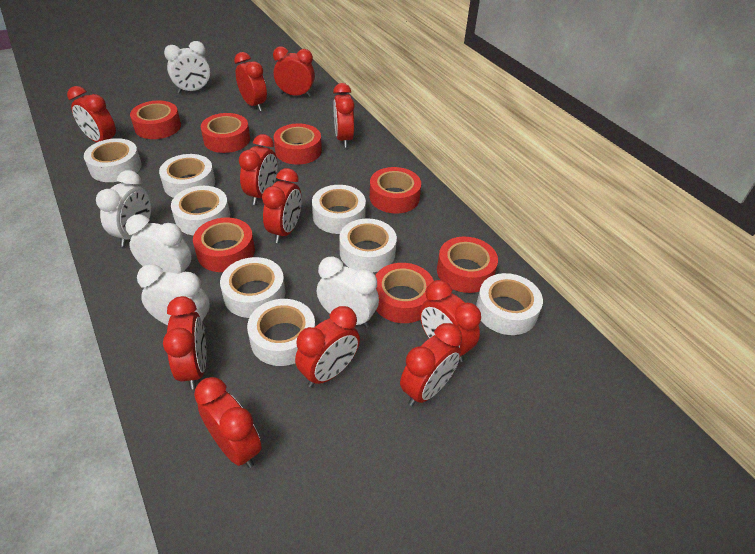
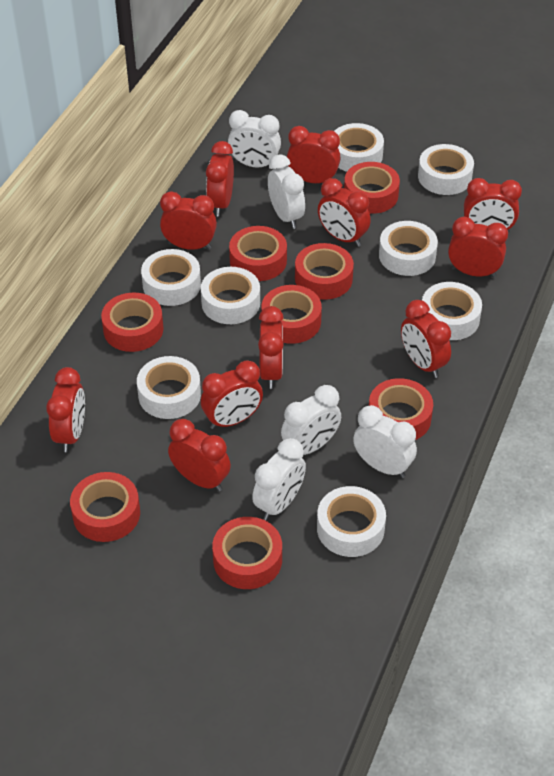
red tape: [130,101,181,139] [193,218,255,272] [201,113,250,153] [274,124,322,165] [370,167,421,214] [375,263,434,323] [437,237,498,293] = 7 -> [70,472,140,542] [101,292,164,352] [212,517,282,589] [229,226,287,281] [261,285,322,344] [295,243,354,300] [344,162,400,214] [369,378,433,440] = 8

